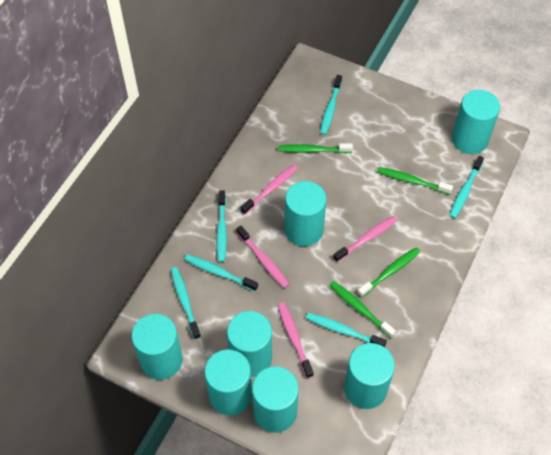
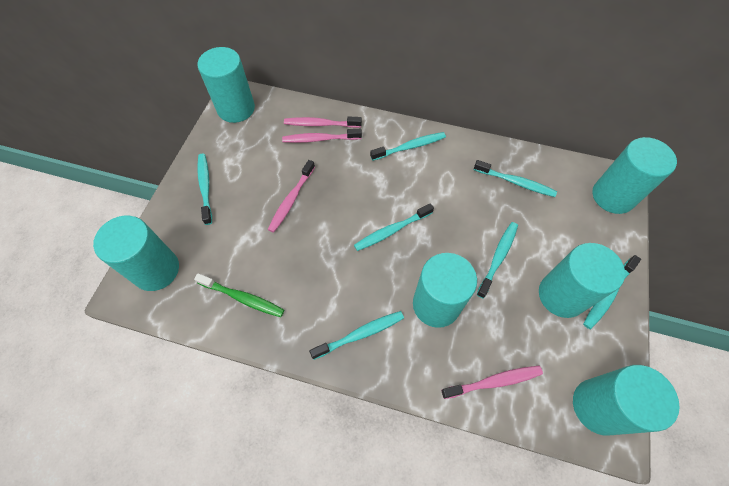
green toothbrush: [278,143,353,153] [329,281,396,338] [357,247,420,298] [378,167,453,195] = 4 -> [194,273,284,317] = 1
turquoise cylinder: [131,314,183,380] [204,350,252,416] [227,311,272,377] [252,366,299,433] [285,181,326,246] [344,343,395,409] [452,90,500,154] = 7 -> [93,216,179,291] [198,47,255,123] [413,253,477,328] [539,243,625,318] [573,365,680,435] [592,137,677,214] = 6
turquoise toothbrush: [170,267,201,339] [184,254,258,291] [216,190,227,262] [306,313,387,347] [320,75,342,135] [449,156,484,219] = 6 -> [197,154,212,225] [309,311,404,360] [354,203,434,251] [370,132,446,161] [474,160,557,197] [476,222,518,298] [583,255,641,329] = 7

